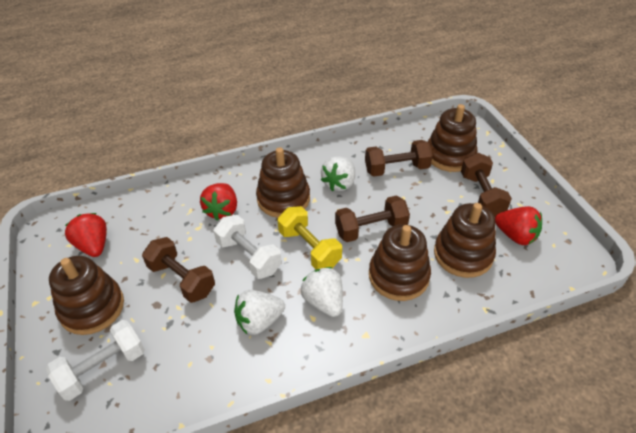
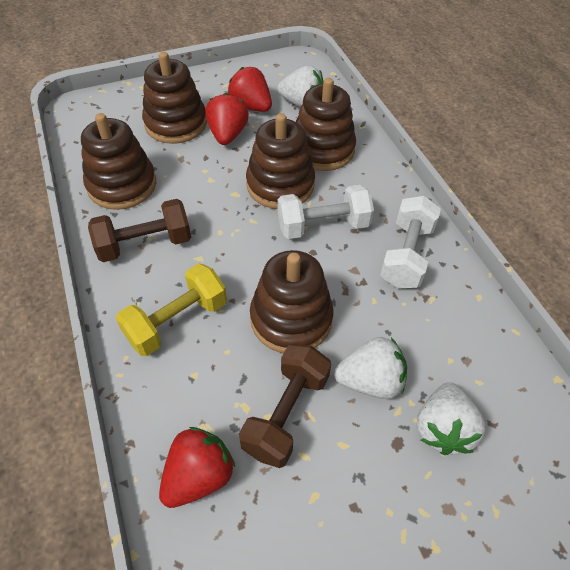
brown dumbbell: [142,237,215,303] [335,196,410,242] [365,140,433,177] [461,153,512,217] = 4 -> [88,199,191,262] [239,344,331,468] = 2

